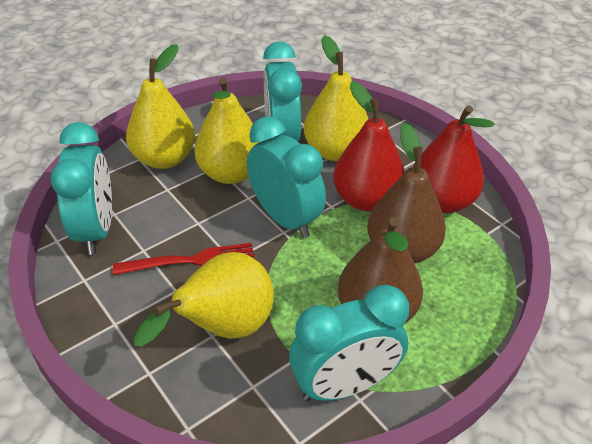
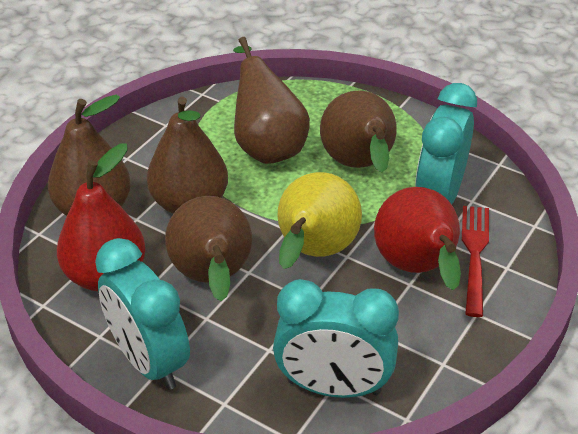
brown pear: [338,217,423,323] [367,123,446,263] = 2 -> [48,95,131,216] [147,97,228,214] [165,196,252,301] [233,37,310,164] [320,91,397,173] = 5
turquoise clock: [50,122,112,255] [247,116,326,238] [263,41,302,142] [289,285,409,401] = 4 -> [95,238,190,390] [273,279,399,398] [415,83,477,204] = 3
yellow pear: [126,44,195,169] [134,252,274,347] [194,77,259,184] [304,35,368,161] = 4 -> [277,172,362,269] = 1

